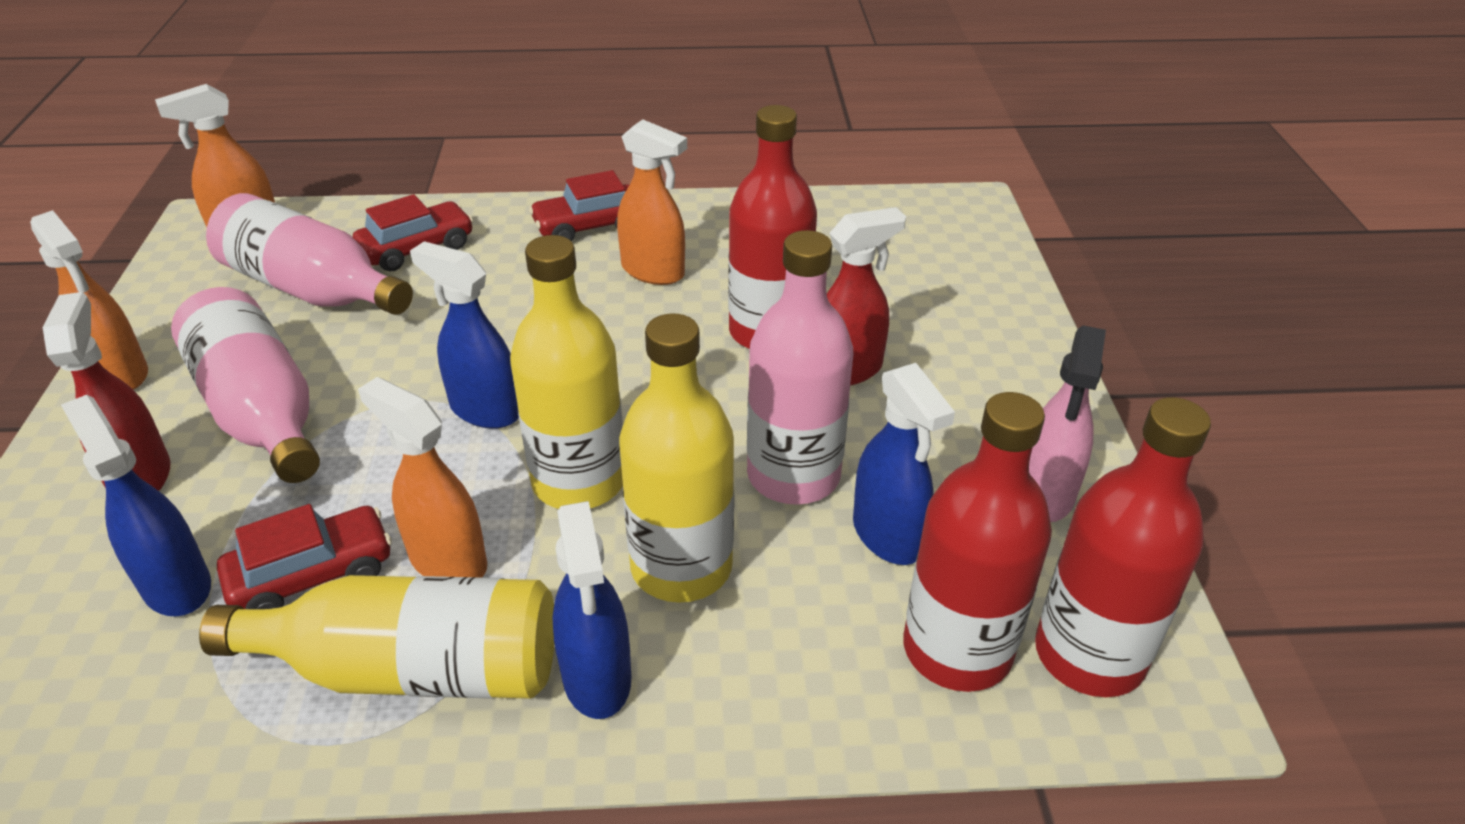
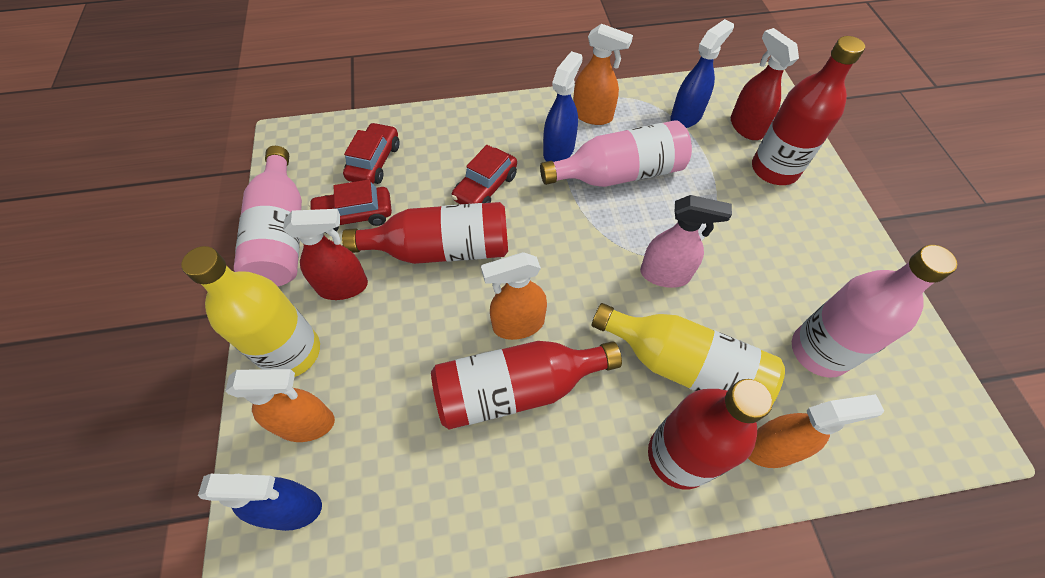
blue spray bottle: [61,395,211,616] [410,241,519,429] [552,501,631,719] [853,363,955,565] = 4 -> [198,474,322,531] [543,51,582,162] [670,19,734,128] = 3
red bottle: [728,105,817,349] [903,392,1052,692] [1035,397,1211,697] = 3 -> [342,202,508,264] [431,341,622,429] [648,379,773,490] [752,36,865,185] = 4
yellow bottle: [199,575,554,699] [510,235,623,509] [619,313,734,603] = 3 -> [181,246,320,377] [592,303,785,404] = 2

